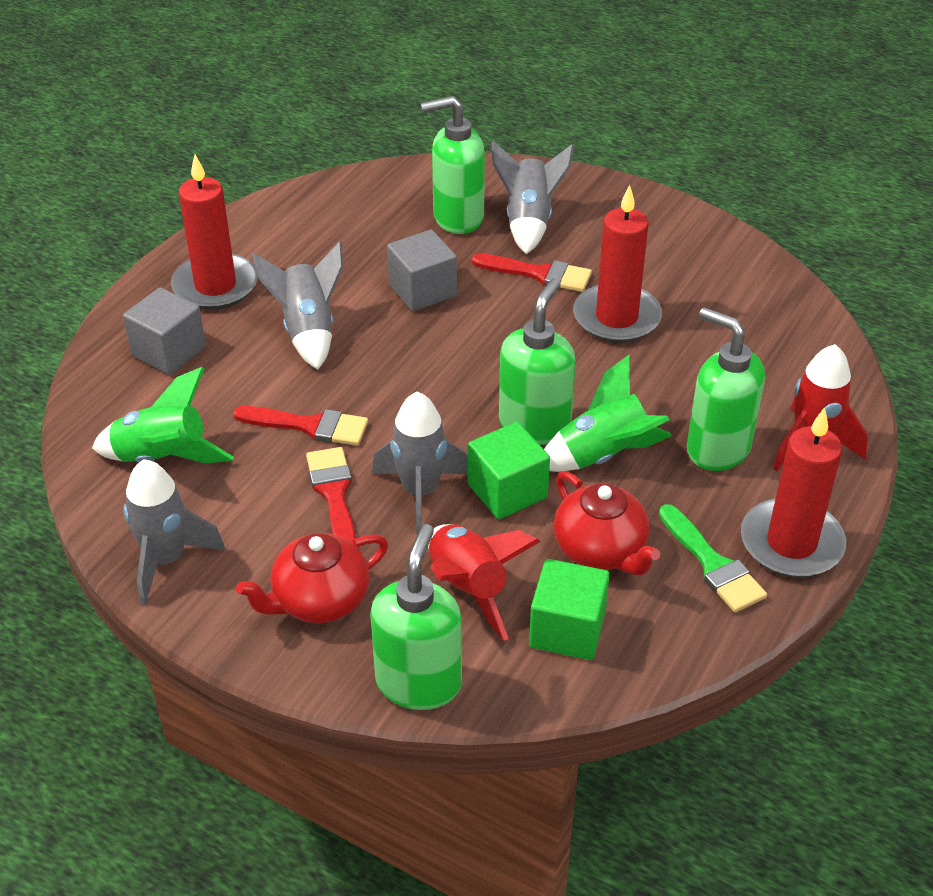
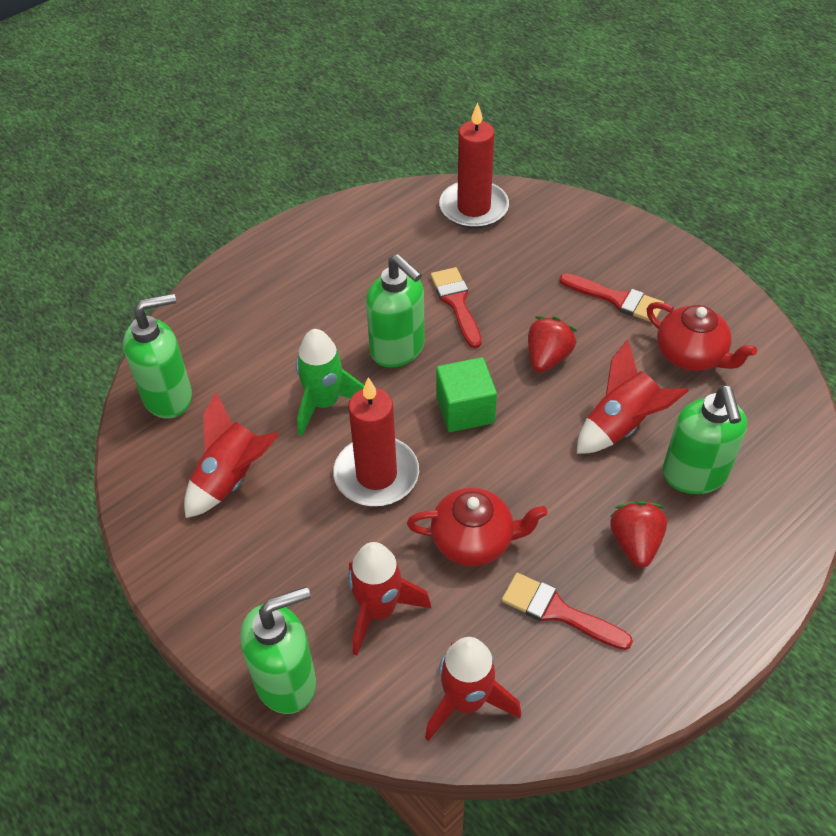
green brush: [659,504,767,613] = 1 -> none = 0
green cube: [467,422,550,519] [529,559,610,660] = 2 -> [436,357,497,432] = 1
green rocket: [92,367,234,464] [544,355,672,472] = 2 -> [296,329,364,436] = 1
grey cube: [123,287,206,375] [387,230,457,312] = 2 -> none = 0
grey rocket: [124,459,225,605] [252,241,343,370] [372,392,468,534] [491,141,574,254] = 4 -> none = 0
red candle: [171,155,258,310] [573,185,662,343] [741,407,846,577] = 3 -> [333,377,419,506] [439,102,509,229] = 2
red rocket: [428,524,540,641] [773,344,868,471] = 2 -> [184,392,279,518] [348,542,431,656] [425,637,521,741] [577,339,689,454] = 4
red strawberry: none = 0 -> [528,316,577,373] [610,501,667,568] = 2

